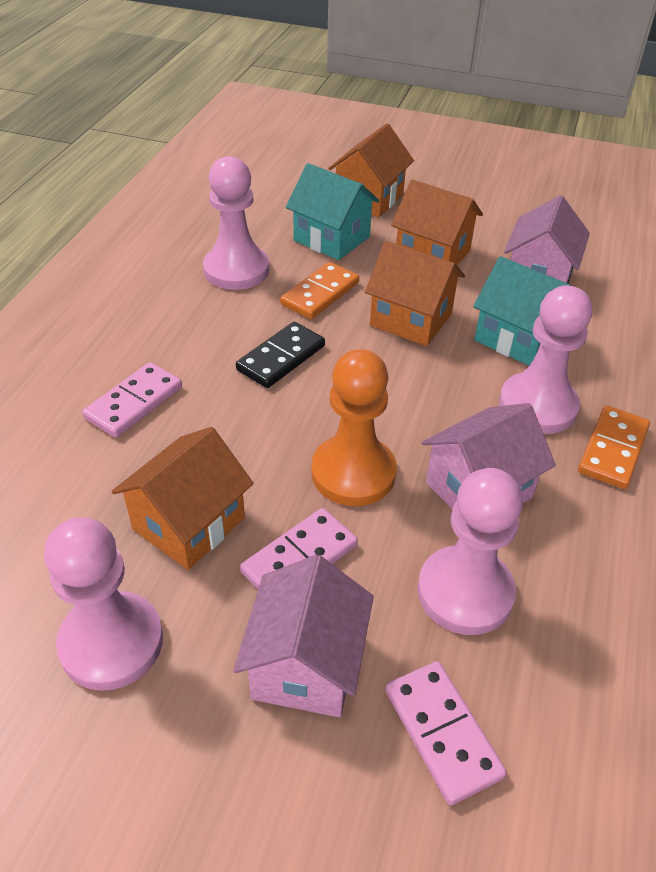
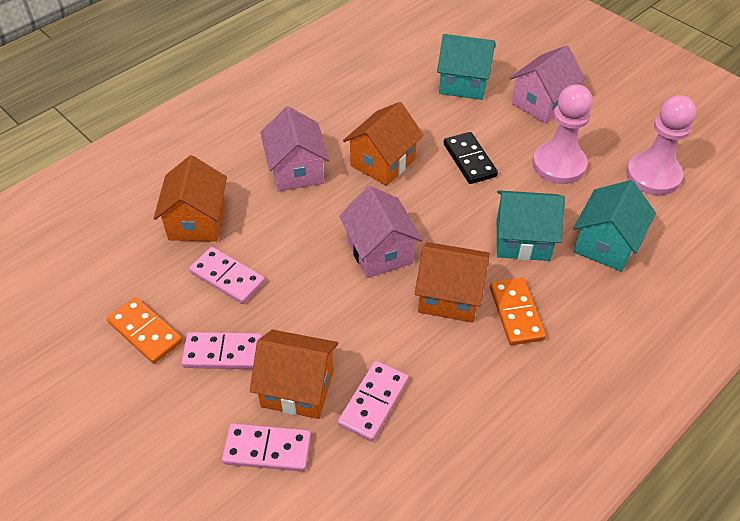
orange pawn: [312,349,397,506] = 1 -> none = 0
pink domino: [82,362,182,438] [240,508,358,589] [385,661,507,805] = 3 -> [181,332,263,369] [189,247,265,304] [222,423,311,472] [338,361,408,442] = 4
pink pawn: [44,517,163,691] [203,156,269,290] [418,468,523,635] [499,286,592,434] = 4 -> [532,84,593,184] [626,95,696,195] = 2
turquoise house: [286,163,379,260] [473,256,571,366] = 2 -> [437,34,495,100] [497,190,565,261] [573,180,656,272] = 3

